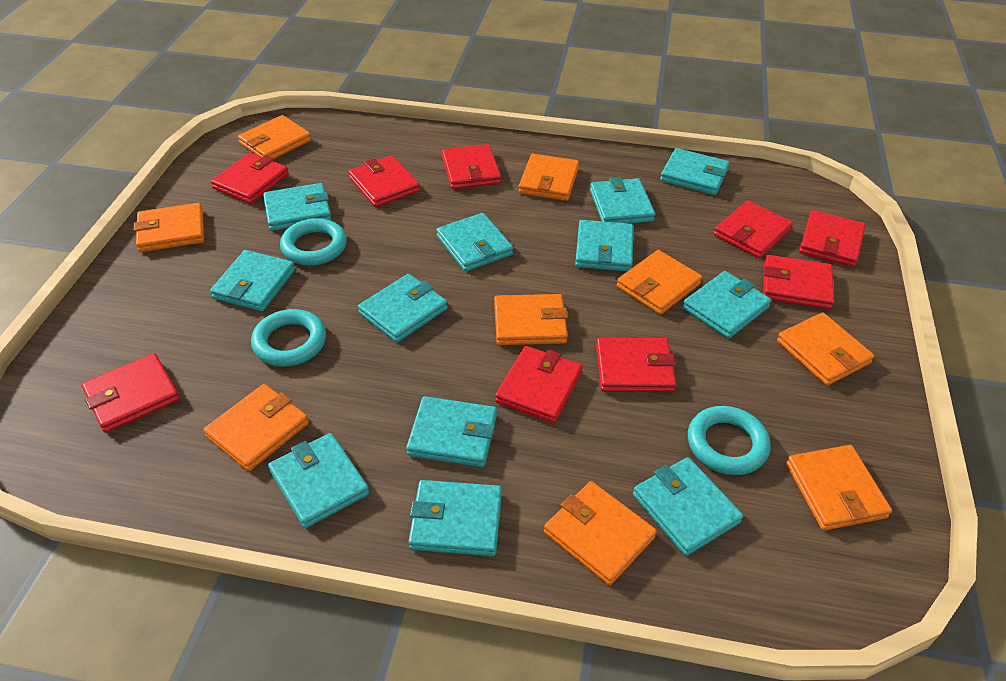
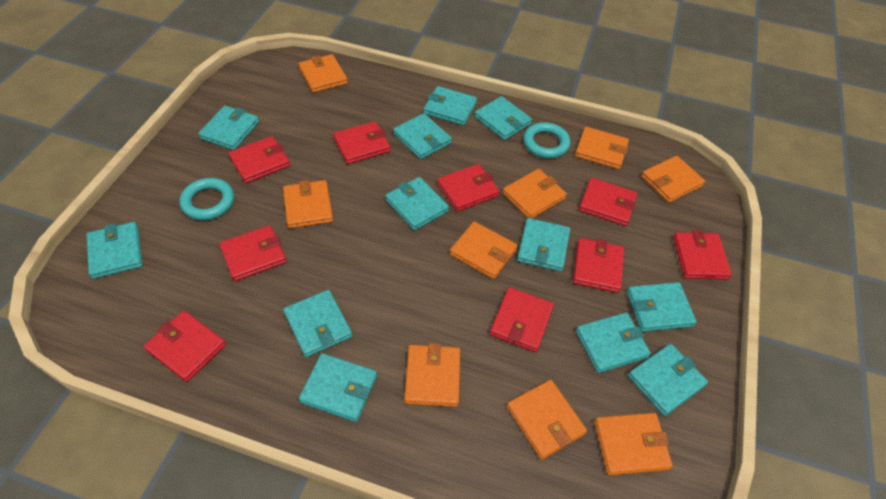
turquoise ring: [251,309,326,367] [280,218,347,266] [688,406,771,475] = 3 -> [180,178,234,220] [523,122,570,158] = 2

